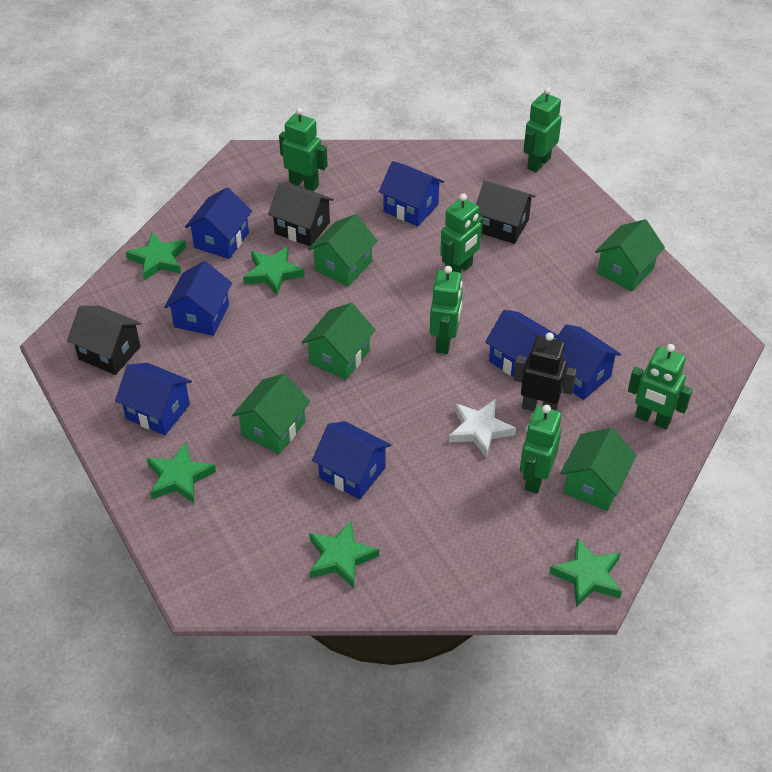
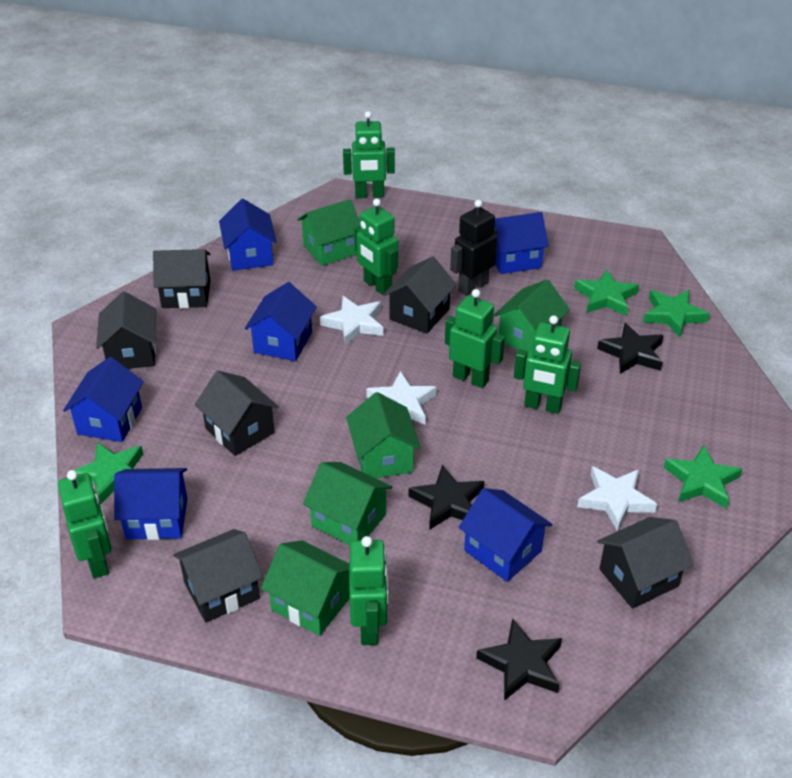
black house: [67,306,142,375] [268,182,334,246] [476,180,536,244] = 3 -> [96,291,156,369] [153,249,210,308] [173,529,263,622] [194,371,279,456] [383,256,457,334] [597,517,694,609] = 6
black star: none = 0 -> [409,464,484,530] [476,618,562,701] [597,323,664,374] = 3
blue house: [115,363,192,435] [164,261,232,336] [185,187,252,259] [312,421,391,499] [379,161,444,226] [485,310,558,377] [556,324,621,400] = 7 -> [63,357,144,442] [114,468,188,540] [219,199,277,271] [244,282,317,361] [459,488,552,582] [495,212,549,274] = 6
green star: [126,232,186,281] [147,443,216,503] [243,247,304,296] [309,520,379,588] [549,538,622,607] = 5 -> [75,442,143,504] [574,269,639,316] [643,290,710,337] [664,445,742,509] = 4
white star: [449,399,516,458] = 1 -> [320,296,383,345] [366,371,437,424] [577,466,657,531] = 3

